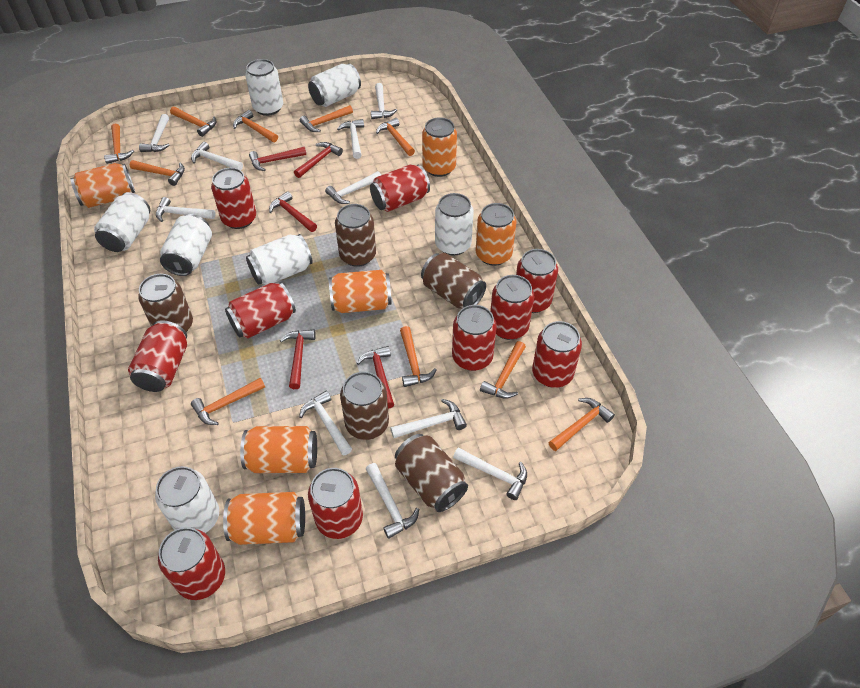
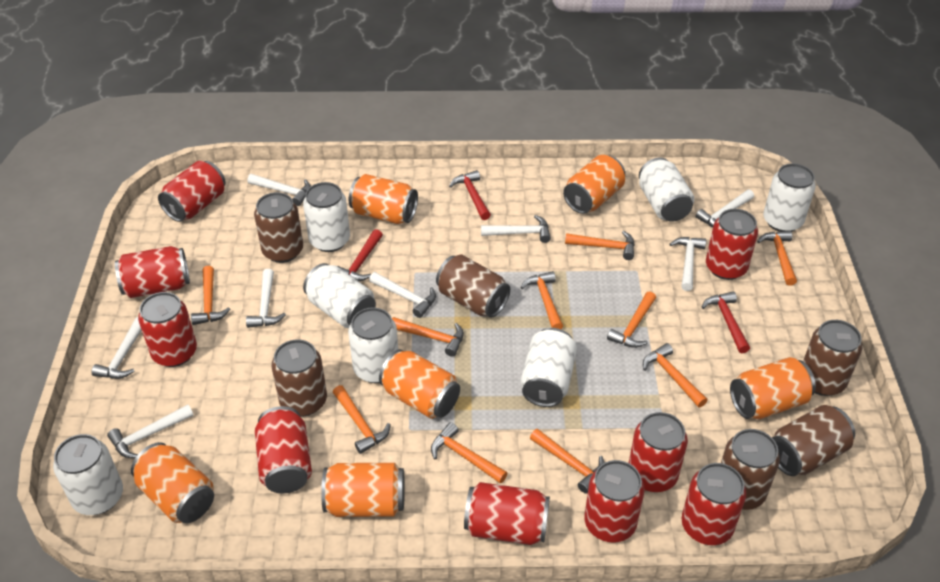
brown can: [138,274,193,332] [335,204,376,267] [340,372,389,440] [395,434,468,512] [421,253,486,309] = 5 -> [254,192,303,263] [271,339,327,417] [436,255,510,318] [721,429,780,510] [772,405,855,476] [803,320,862,396] = 6
red can: [128,320,187,392] [158,527,225,600] [211,168,256,229] [225,282,296,338] [308,468,363,539] [370,165,430,212] [452,305,497,371] [490,275,534,340] [516,249,558,313] [532,321,582,388] = 10 -> [115,246,190,298] [138,292,197,367] [158,161,225,222] [255,406,312,493] [464,482,550,545] [584,460,645,543] [629,412,688,492] [682,463,746,545] [706,209,758,280] = 9
red hammer: [249,147,306,171] [269,191,317,232] [280,330,316,389] [294,142,343,178] [357,346,394,409] = 5 -> [337,229,383,281] [449,170,491,220] [702,291,750,353] = 3
white hammer: [139,114,170,152] [156,197,215,222] [191,142,243,170] [299,391,352,456] [325,171,381,204] [337,119,364,159] [366,463,419,539] [371,83,397,119] [391,399,467,438] [453,447,527,500] = 10 -> [91,317,142,379] [107,404,194,458] [246,269,286,328] [247,174,311,206] [369,272,436,318] [481,215,551,243] [670,237,706,291] [695,190,754,227] = 8

